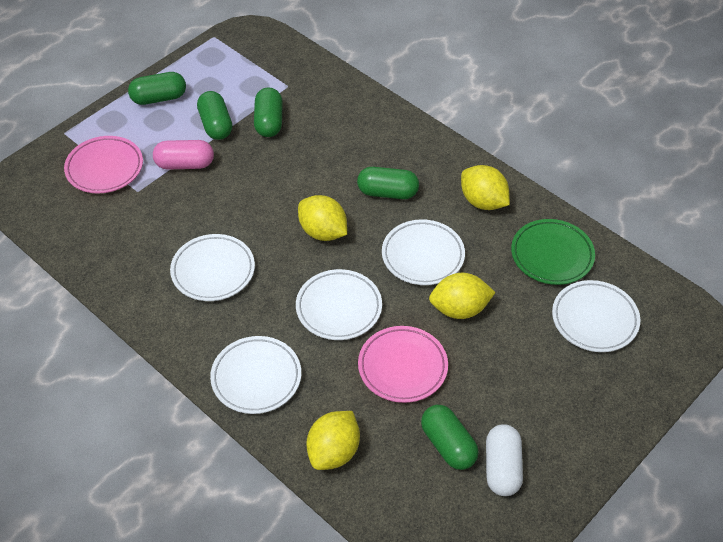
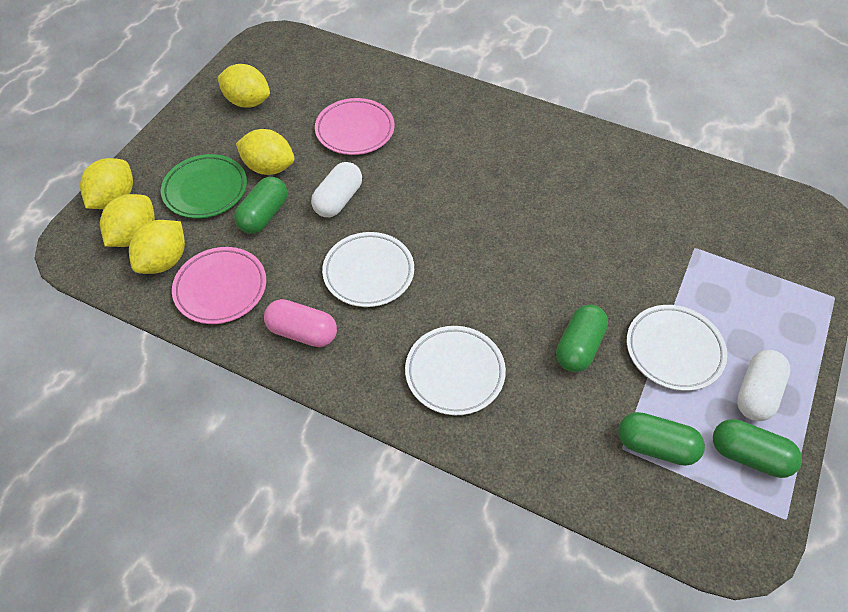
green capsule: [128,72,186,105] [197,91,232,140] [254,88,283,137] [357,167,419,199] [421,405,479,470] = 5 -> [234,177,288,234] [556,305,608,372] [618,412,705,466] [713,419,802,478] = 4
white capsule: [486,424,523,496] = 1 -> [311,162,362,217] [737,350,790,421] = 2
white plate: [170,234,255,301] [210,336,301,414] [296,269,382,340] [382,219,465,285] [552,280,640,352] = 5 -> [322,232,414,307] [405,326,506,415] [627,305,727,391] = 3
yellow lemon: [298,195,347,241] [306,411,360,470] [429,273,496,319] [461,165,510,210] = 4 -> [80,158,133,209] [100,194,155,247] [129,220,185,274] [217,64,270,108] [236,129,294,175] = 5

